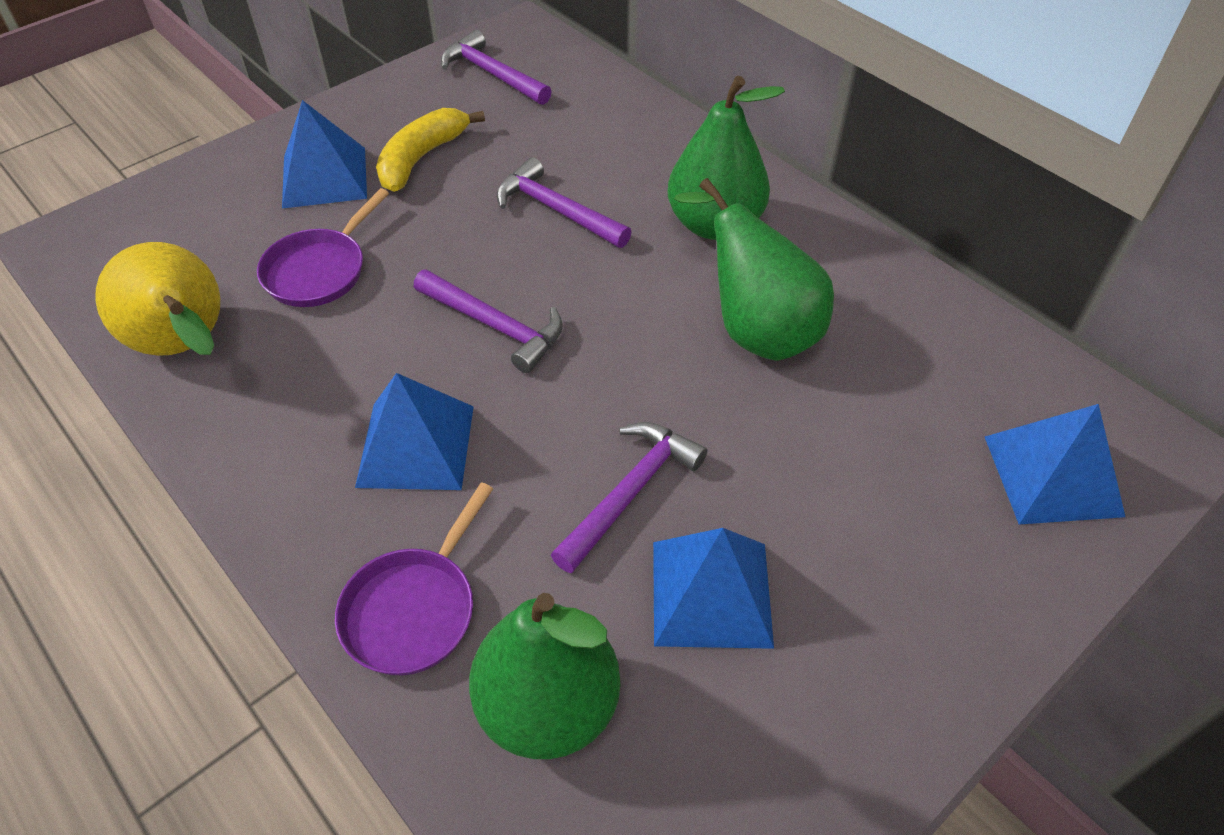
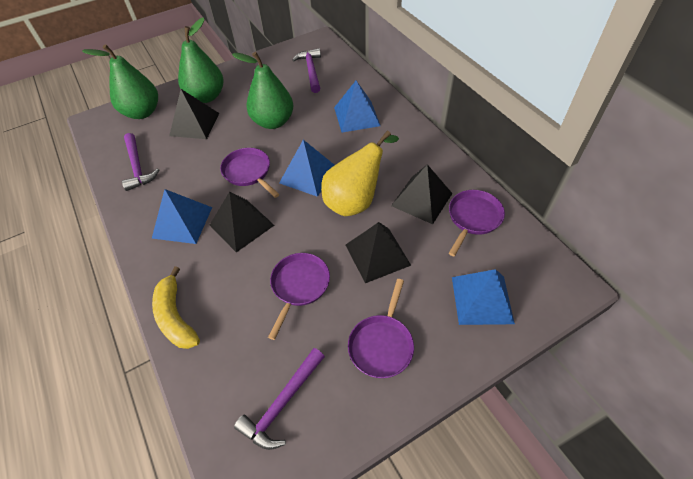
black pyramid: none = 0 -> [169,89,219,139] [210,191,274,252] [346,222,411,283] [391,164,453,224] = 4
purple hammer: [414,269,563,373] [441,30,552,105] [496,157,631,248] [551,422,707,573] = 4 -> [122,133,159,191] [234,348,325,450] [292,48,321,93] = 3
purple pan: [257,188,389,307] [335,482,493,675] = 2 -> [220,148,280,198] [268,253,330,340] [348,279,414,378] [449,190,505,256] = 4

